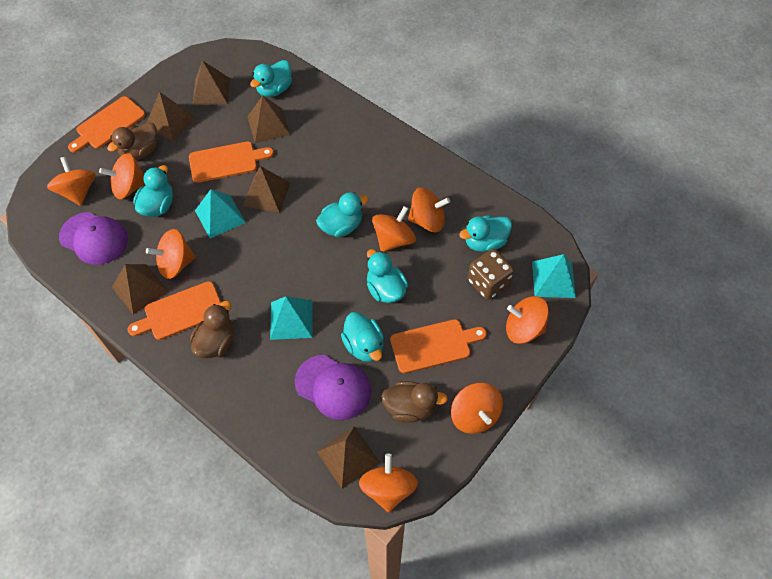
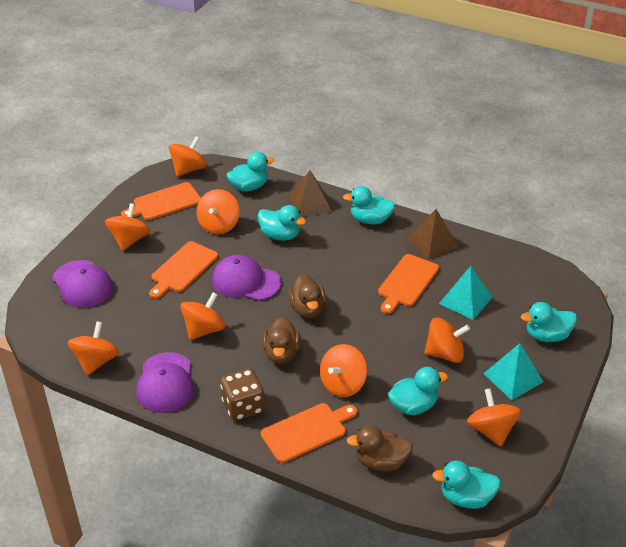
brown pyramid: [112,264,168,315] [147,92,196,141] [192,60,230,105] [243,166,290,213] [247,95,290,143] [317,426,380,489] = 6 -> [289,170,332,217] [407,209,458,260] = 2
purple cap: [59,212,128,265] [295,355,371,420] = 2 -> [52,260,113,308] [136,352,194,413] [212,255,281,301] = 3
turquoise pyramid: [195,189,246,238] [270,296,313,340] [532,254,576,298] = 3 -> [439,266,493,320] [483,343,543,400] = 2

